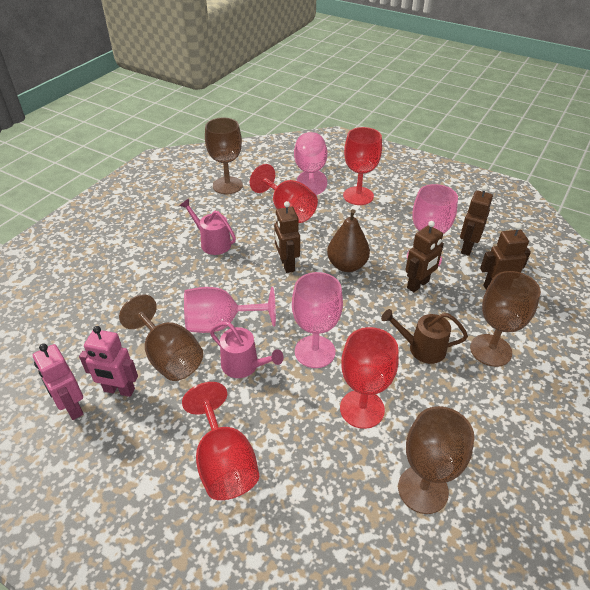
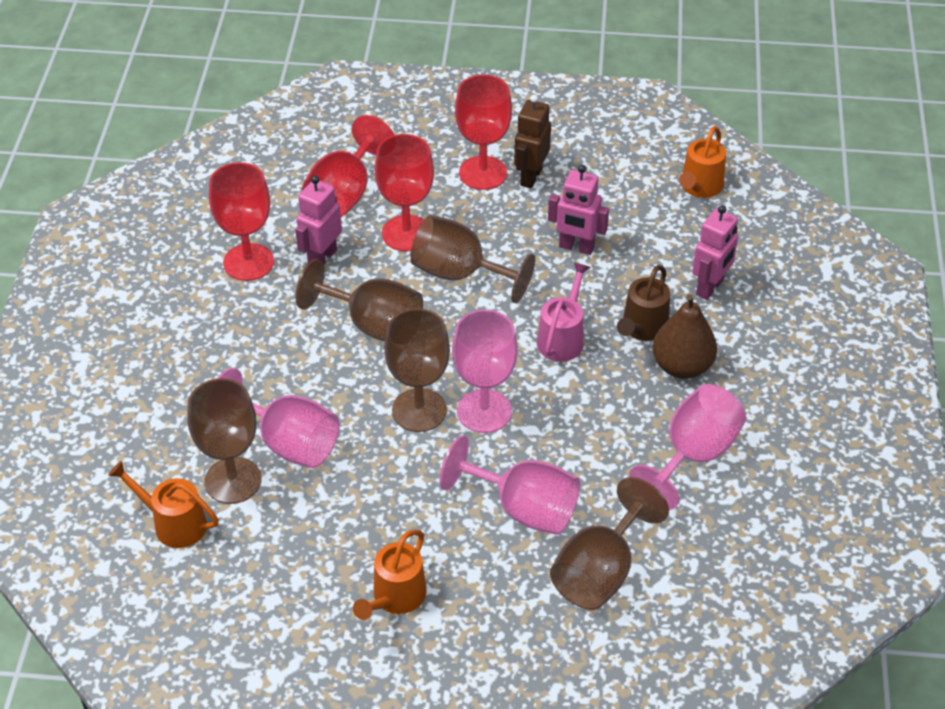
brown goblet: [119,294,203,381] [205,118,243,194] [398,406,475,514] [470,271,541,367] = 4 -> [187,378,262,504] [296,259,423,341] [384,308,450,432] [410,215,535,303] [550,477,669,610] = 5
brown robot: [274,201,300,273] [405,221,444,292] [460,185,493,256] [480,224,531,289] = 4 -> [514,95,551,188] = 1
orange watering can: none = 0 -> [108,461,218,548] [353,529,427,620] [679,126,726,198] = 3
pink robot: [33,344,84,420] [79,326,138,397] = 2 -> [295,176,342,264] [548,165,609,255] [692,205,738,300] = 3
pink watering can: [180,199,236,255] [210,322,284,378] = 2 -> [537,262,590,361] = 1

